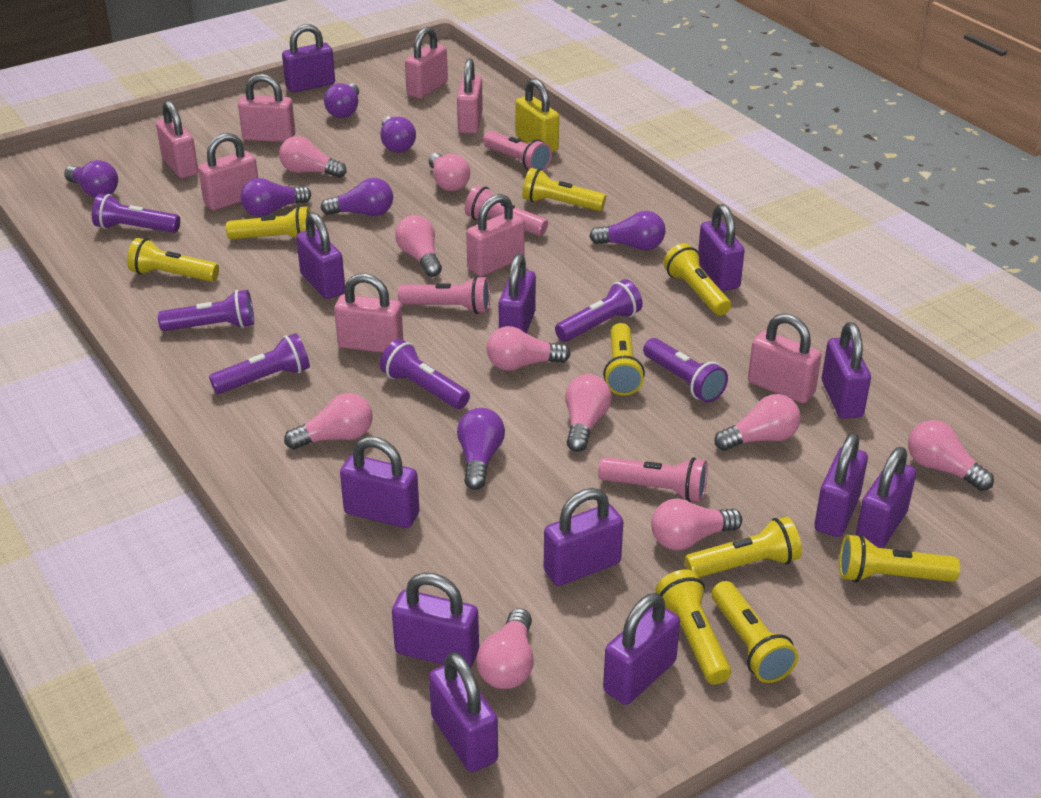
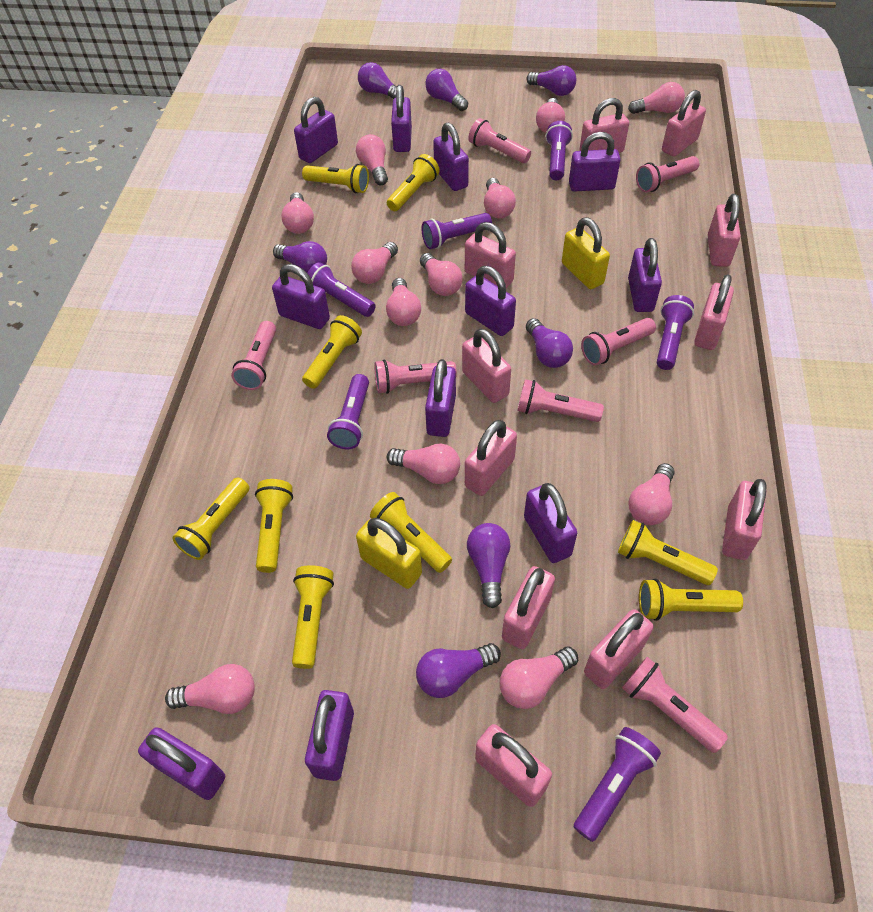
pink flashlight: [398,276,490,314] [465,185,548,236] [483,131,552,171] [598,457,708,502] = 4 -> [231,321,276,390] [375,359,457,394] [468,118,531,163] [517,379,604,422] [581,318,656,366] [622,657,728,753] [636,156,700,192] = 7
pink light bulb: [279,136,347,178] [284,393,372,450] [395,215,442,277] [429,153,470,191] [476,608,534,689] [486,326,571,371] [565,374,612,452] [651,498,742,550] [714,394,801,451] [908,420,994,491] = 10 -> [165,664,255,714] [281,192,314,234] [351,242,398,284] [356,134,388,185] [386,278,421,326] [387,443,460,484] [420,253,463,296] [484,178,516,218] [500,646,578,709] [536,98,565,133] [628,82,685,114] [629,463,675,525] = 12
pink padlock: [156,100,198,178] [198,133,258,210] [238,74,295,142] [334,273,403,353] [405,27,448,99] [457,58,483,134] [466,194,525,276] [748,313,822,404] = 8 -> [462,329,511,403] [465,222,516,288] [465,420,517,496] [475,724,552,807] [502,566,555,649] [579,98,629,153] [584,609,654,689] [662,90,706,157] [694,274,734,350] [708,194,740,267] [722,479,766,560] = 11
purple padlock: [282,24,335,93] [296,212,345,299] [340,436,420,528] [392,573,479,668] [429,652,498,772] [499,254,536,333] [544,488,623,586] [603,593,680,705] [698,204,745,291] [814,433,868,537] [822,322,871,419] [855,447,916,548] = 12 -> [138,727,225,800] [272,264,330,329] [294,97,338,163] [305,690,354,781] [391,85,412,152] [425,359,456,437] [433,122,469,191] [465,266,516,336] [524,483,577,563] [569,132,621,192] [628,238,662,312] = 11
yellow padlock: [515,78,559,152] = 1 -> [356,518,422,589] [562,217,610,289] = 2

